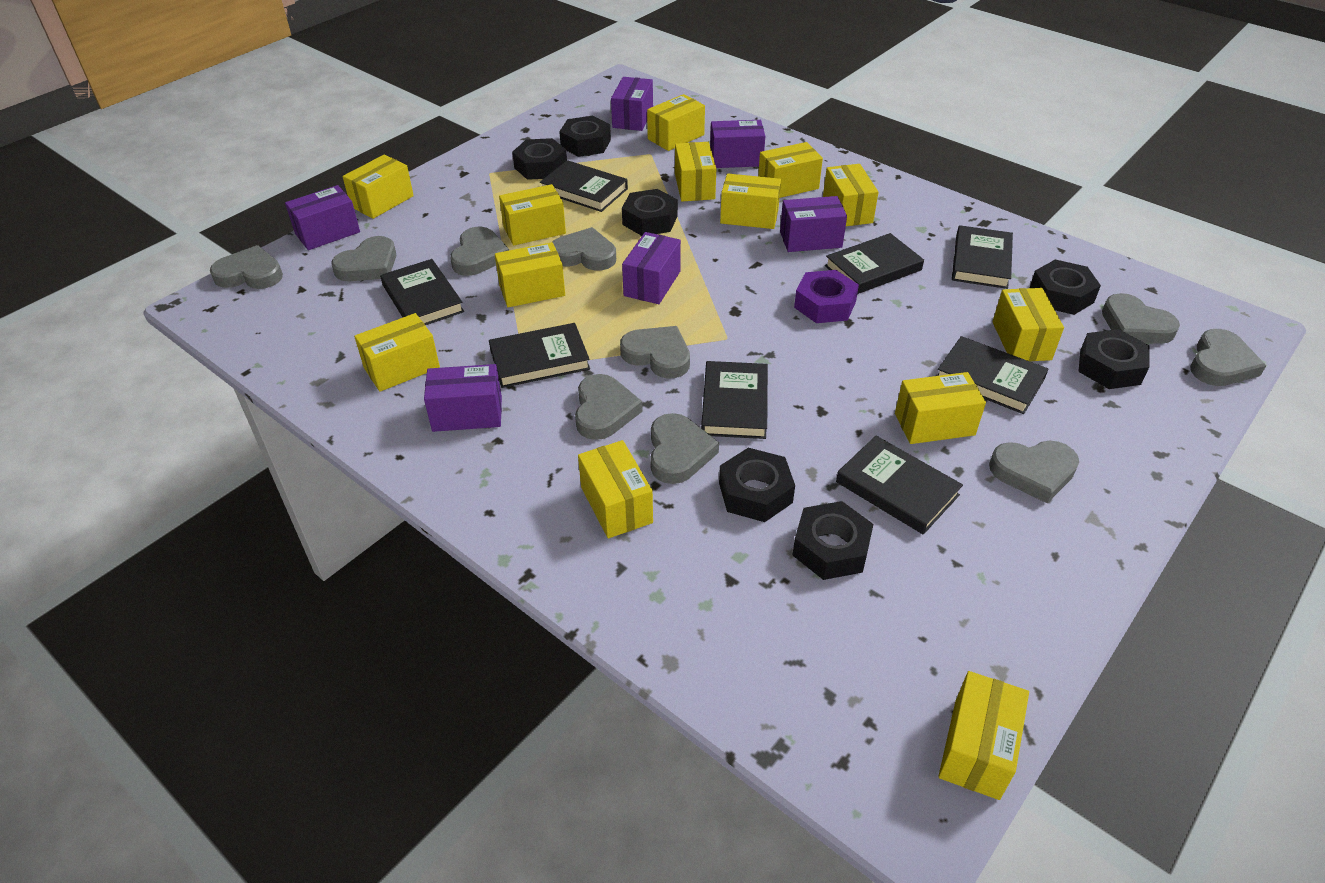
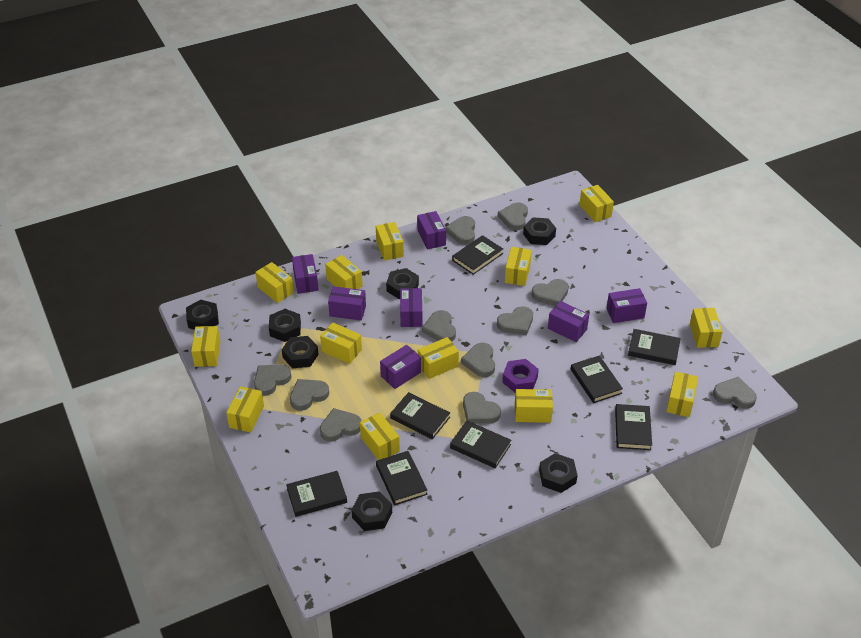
grey heart: [210,245,283,289] [331,236,396,281] [450,227,509,276] [553,227,616,270] [575,374,643,440] [620,326,690,379] [650,413,719,484] [989,441,1079,503] [1102,293,1180,344] [1190,329,1266,386] = 10 -> [254,364,291,396] [290,379,329,411] [320,408,361,442] [422,310,456,342] [445,216,475,245] [461,343,495,377] [463,392,501,424] [497,306,533,335] [498,203,528,230] [531,279,569,306] [713,377,757,409] = 11
purple box: [285,185,360,250] [424,364,502,432] [611,77,653,131] [622,232,681,304] [710,120,765,168] [780,196,847,252] = 6 -> [292,254,319,294] [328,286,366,320] [380,345,421,389] [400,288,422,327] [417,211,446,250] [548,301,589,342] [606,288,647,323] = 7

